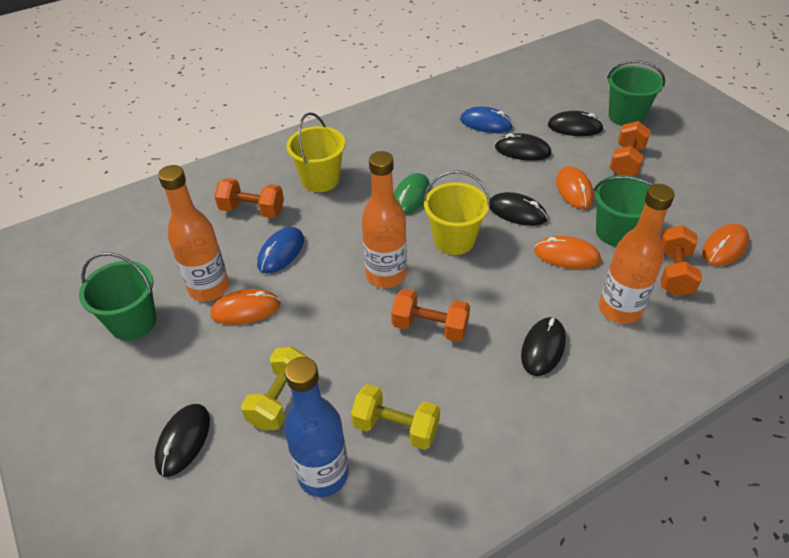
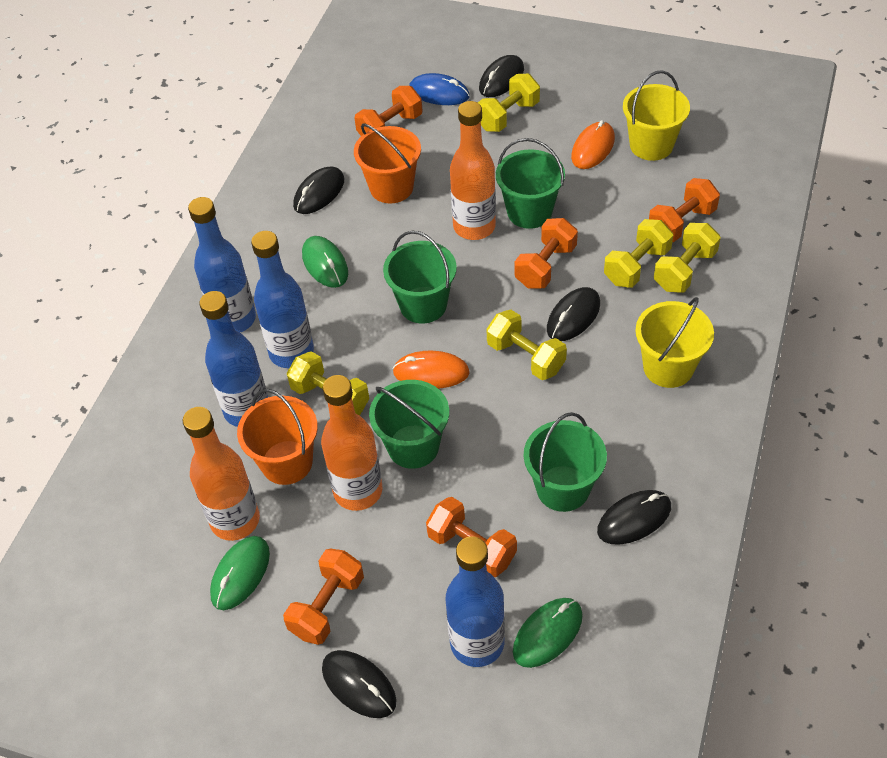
blue bottle: [284,357,349,497] = 1 -> [188,197,256,332] [199,291,268,427] [251,231,314,368] [446,536,505,667] = 4
blue mouse: [257,227,304,274] [460,107,513,133] = 2 -> [409,73,470,105] = 1
green bucket: [79,252,156,340] [594,175,653,247] [607,60,665,126] = 3 -> [369,380,449,469] [383,231,457,324] [496,138,565,229] [524,412,607,512] = 4
green mouse: [394,173,430,215] = 1 -> [210,536,270,610] [302,236,348,288] [513,598,583,668] = 3
orange bucket: none = 0 -> [237,389,318,485] [354,124,421,204] = 2
orange dumbbell: [214,178,284,218] [391,289,470,342] [610,121,651,176] [661,225,702,296] = 4 -> [283,548,364,645] [355,86,423,136] [426,497,517,577] [515,218,578,288] [649,178,720,242] = 5
orange mouse: [210,289,281,325] [534,236,601,269] [556,166,594,209] [702,224,749,266] = 4 -> [392,350,470,389] [571,120,615,169] = 2
yellow dumbbell: [241,347,308,430] [351,384,440,450] = 2 -> [287,351,369,415] [478,74,540,132] [487,310,567,380] [604,219,673,288] [654,223,721,293] = 5

